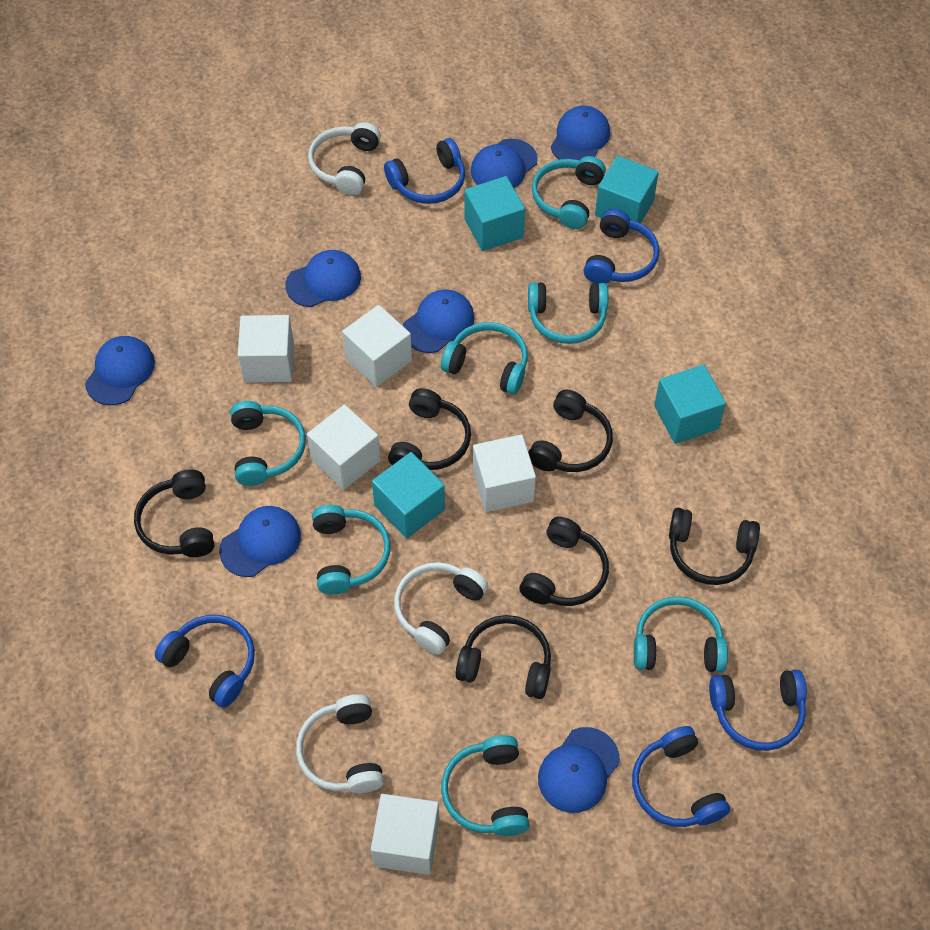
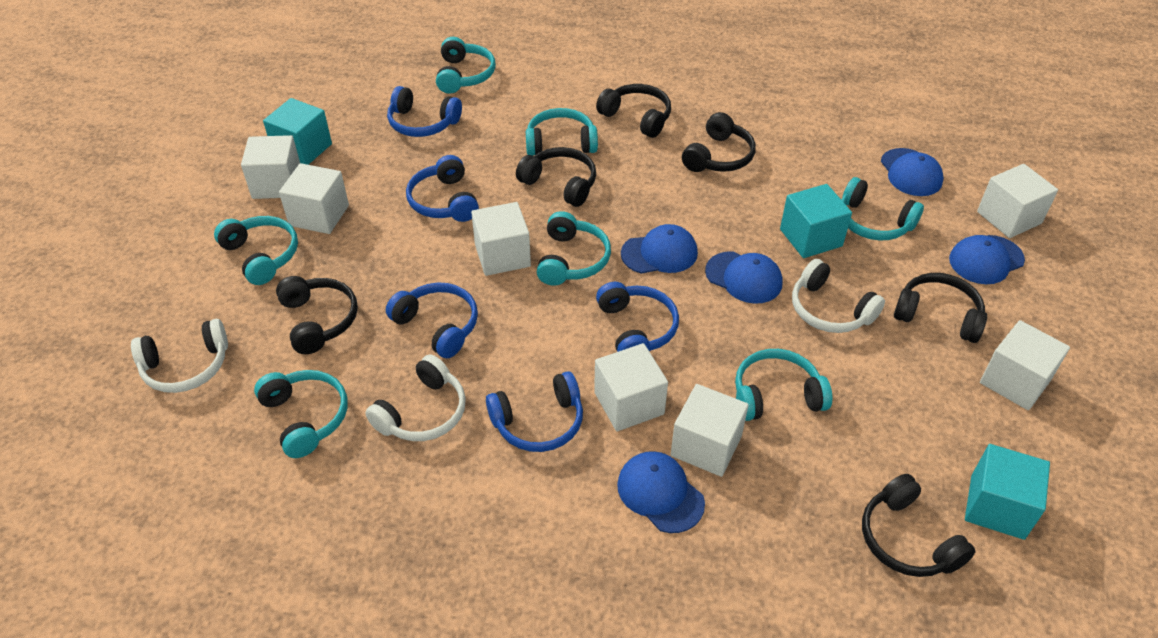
blue cap: [85,336,155,405] [219,506,301,577] [285,250,361,307] [403,289,475,353] [471,139,538,188] [538,727,620,813] [551,106,610,160] = 7 -> [617,451,705,533] [621,224,698,273] [705,251,783,304] [881,148,944,196] [949,235,1025,284] = 5
turquoise cube: [372,452,445,539] [464,176,525,251] [595,156,659,231] [654,365,726,444] = 4 -> [263,98,332,165] [780,184,852,258] [965,444,1050,540] = 3
white cube: [238,315,294,383] [307,404,380,490] [342,305,412,387] [371,794,439,875] [473,434,536,512] = 5 -> [241,135,300,199] [279,163,349,234] [471,202,531,276] [594,343,668,431] [671,384,749,477] [977,164,1058,238] [980,320,1070,410] = 7

